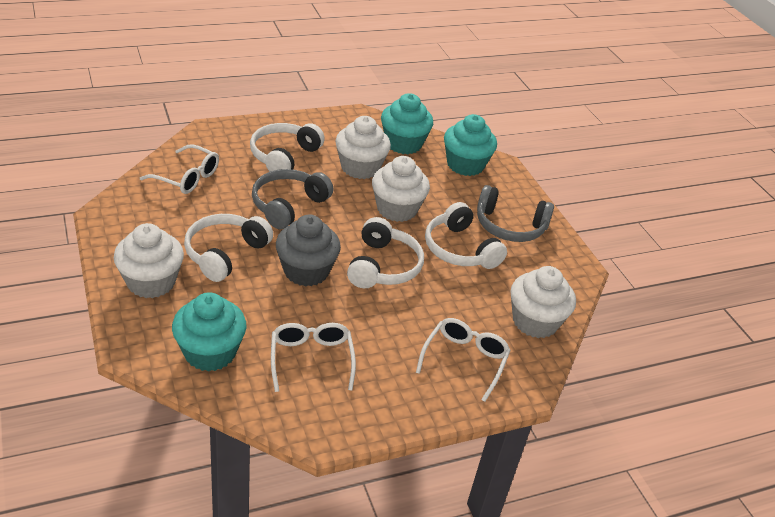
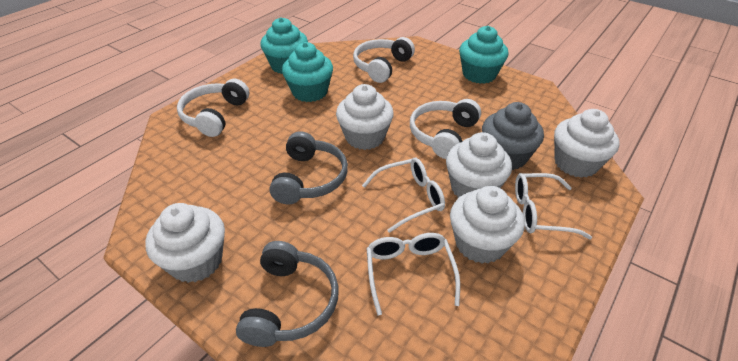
white cupcake: [114,223,184,298] [335,116,391,179] [372,156,430,222] [510,266,576,338] = 4 -> [145,203,225,283] [336,84,394,150] [446,132,512,198] [450,186,525,264] [554,109,619,178] = 5
white headphones: [184,214,273,282] [250,123,325,171] [347,217,424,288] [425,202,507,269] = 4 -> [177,79,249,137] [353,37,415,83] [410,99,481,159] = 3

